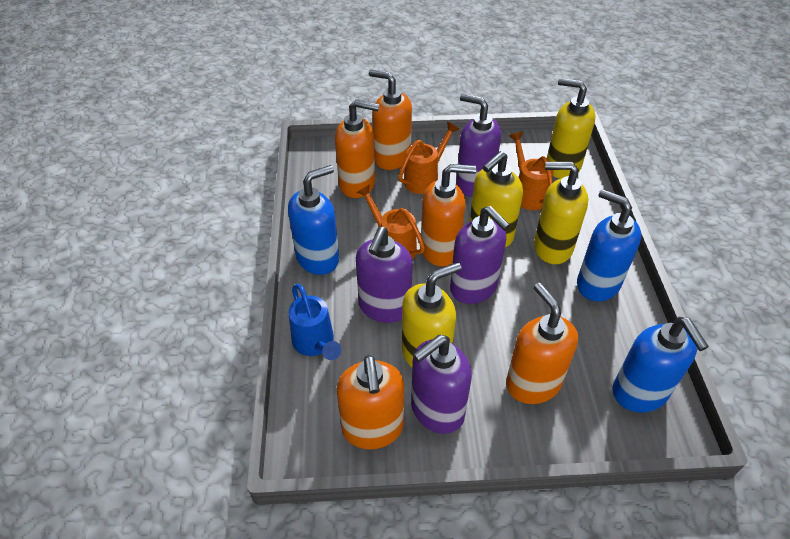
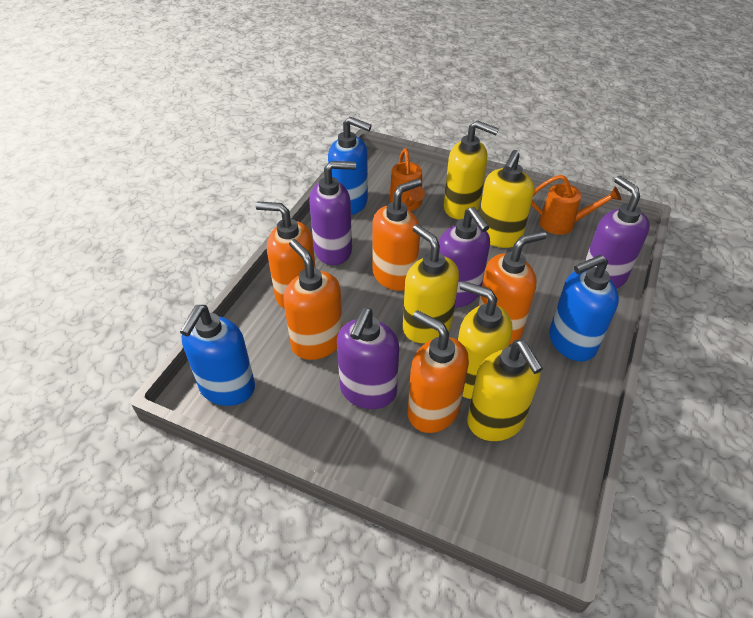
blue watering can: [288,284,341,360] = 1 -> none = 0
orange watering can: [356,184,425,259] [398,122,459,194] [509,131,554,210] = 3 -> [389,148,425,211] [531,175,621,235] = 2
yellow soap dispenser: [402,262,462,367] [469,151,523,247] [534,162,588,264] [547,78,595,179] = 4 -> [403,224,459,343] [444,120,499,220] [458,281,512,399] [467,340,543,441] [479,150,534,248] = 5

